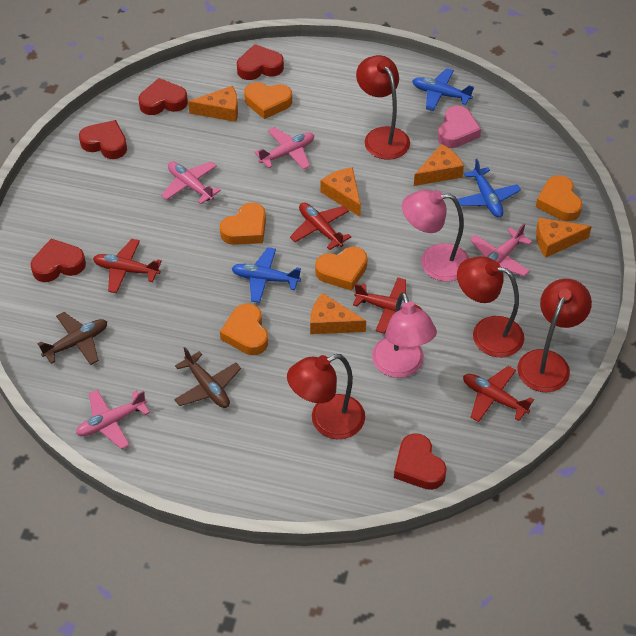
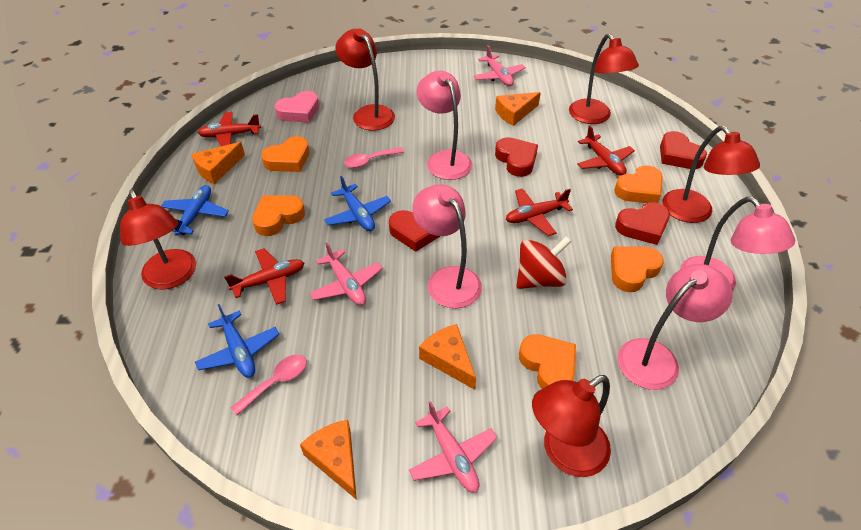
brown plane: [38,312,107,365] [174,347,241,408] = 2 -> none = 0
orange cheese: [188,86,238,122] [310,293,366,334] [321,167,361,217] [414,144,464,186] [536,218,592,258] = 5 -> [191,142,245,184] [300,420,357,500] [419,324,476,390] [495,92,541,126] = 4
pink lamp: [372,292,437,378] [402,190,469,282] = 2 -> [412,184,482,308] [417,71,472,180] [617,264,733,390] [680,197,795,291] = 4
pink plane: [76,389,150,449] [161,161,221,204] [254,127,314,170] [470,223,532,276] = 4 -> [309,242,383,305] [409,401,497,493] [473,45,526,86] = 3
pink spoon: none = 0 -> [231,355,307,415] [344,147,404,168] = 2
red heart: [31,239,86,282] [79,120,127,159] [139,78,188,115] [237,44,284,80] [394,433,446,490] = 5 -> [389,210,440,252] [495,137,538,177] [615,202,670,245] [660,131,707,169] = 4
red lamp: [287,354,365,439] [356,55,410,160] [457,256,524,357] [518,279,592,392] = 4 -> [120,189,196,290] [335,28,395,130] [532,375,611,477] [569,34,639,124] [663,126,760,223] = 5
red spinning top: none = 0 -> [516,236,571,289] = 1

